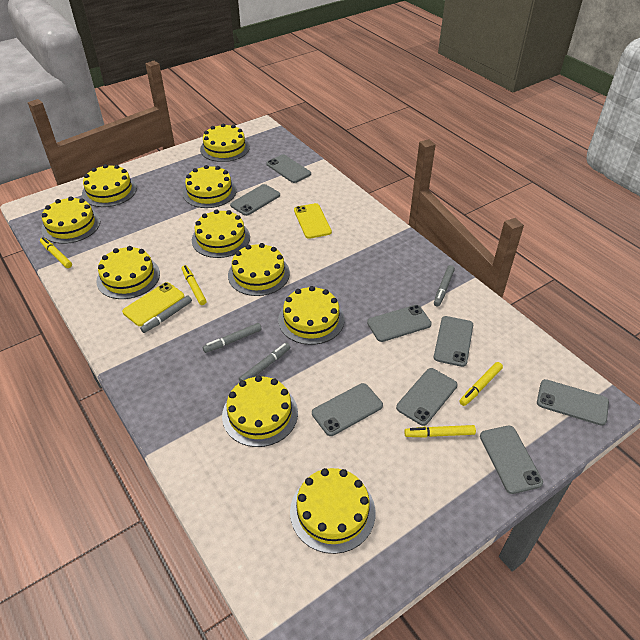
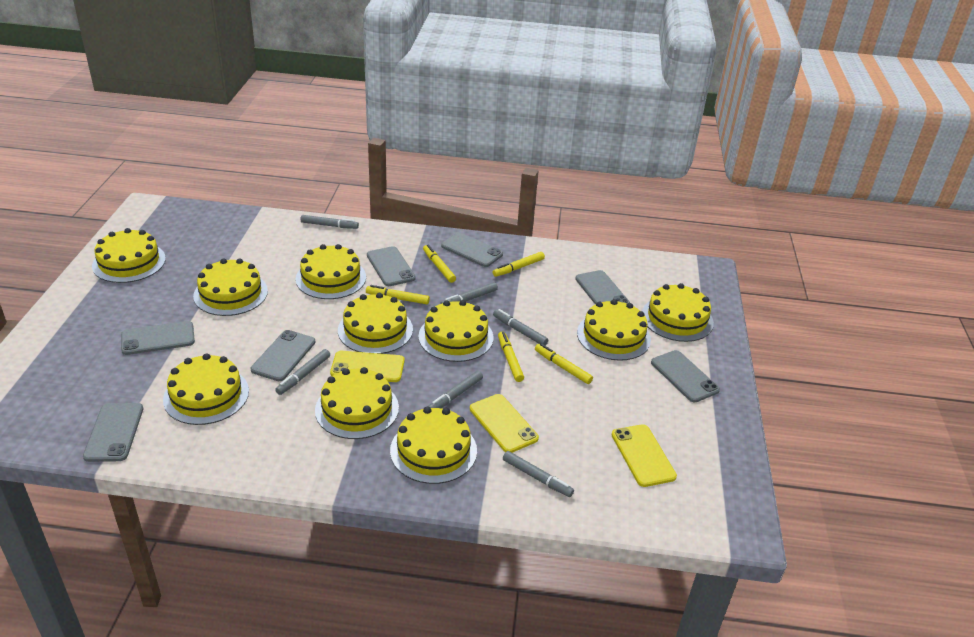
grey marker: [140,296,192,333] [203,323,262,353] [239,343,290,381] [434,265,455,307] = 4 -> [275,349,330,395] [301,215,359,229] [428,371,483,408] [440,282,498,304] [493,309,548,346] [503,451,574,497] = 6
grey phone: [230,184,280,216] [266,154,311,183] [312,383,383,436] [367,305,432,342] [396,368,458,426] [434,316,473,367] [480,426,543,494] [537,379,609,426] = 8 -> [83,403,143,462] [121,321,195,355] [251,330,316,381] [367,246,416,286] [441,232,503,267] [575,270,630,304] [651,350,720,402] = 7
yellow marker: [40,237,72,268] [182,265,207,305] [404,425,476,438] [459,362,503,406] = 4 -> [366,285,430,304] [423,245,456,283] [493,252,545,277] [498,332,524,382] [535,343,593,384] = 5
yellow phone: [122,282,184,326] [294,203,332,239] = 2 -> [330,351,405,382] [470,394,539,453] [612,424,677,487] = 3

